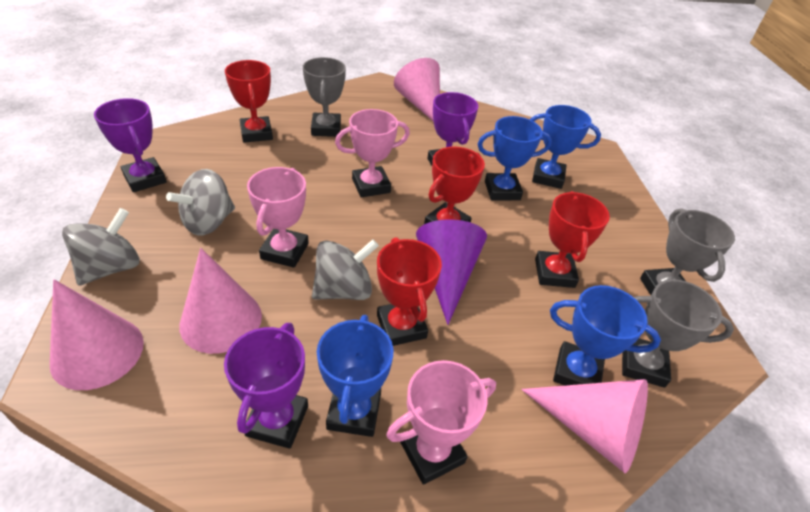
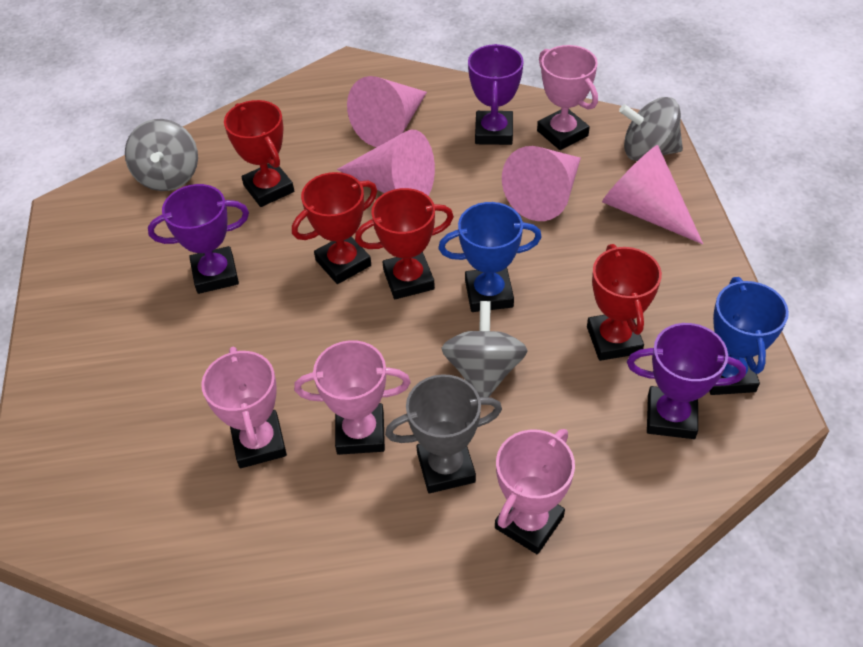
blue trophy: [317,315,393,437] [478,116,552,200] [530,105,601,189] [550,285,661,386] = 4 -> [438,202,542,312] [709,277,789,395] = 2
grey trophy: [303,57,346,137] [622,280,734,388] [640,208,735,295] = 3 -> [385,374,502,493] = 1
pink trophy: [247,167,309,268] [335,109,410,198] [386,360,496,485] = 3 -> [201,347,287,468] [294,340,410,455] [495,429,575,554] [537,45,598,150] = 4
purple cone: [416,220,487,325] = 1 -> none = 0

